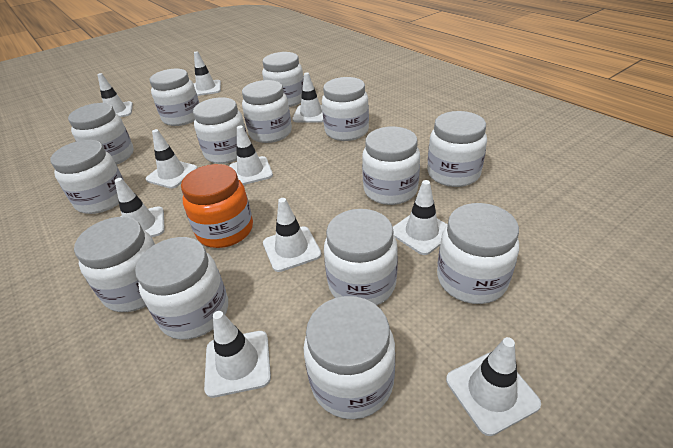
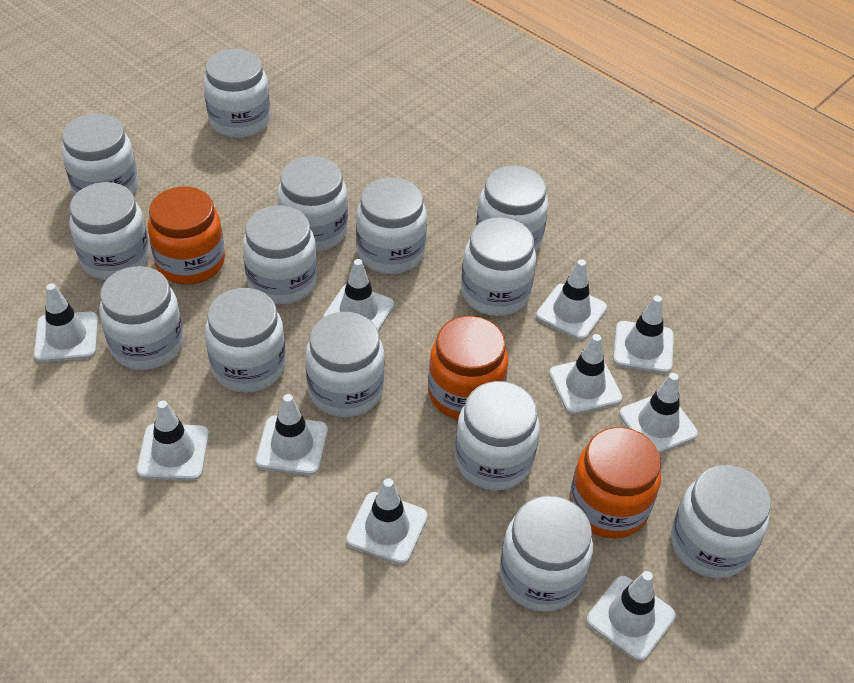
orange jar: [181,164,253,248] = 1 -> [148,186,225,285] [428,316,508,420] [569,427,661,539] = 3

